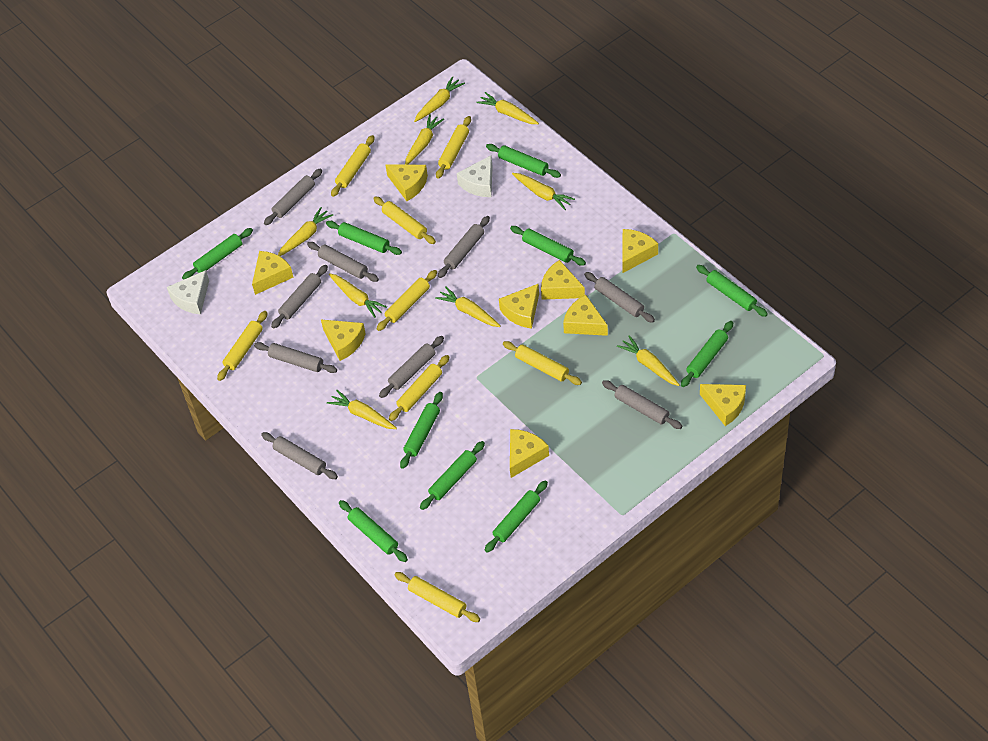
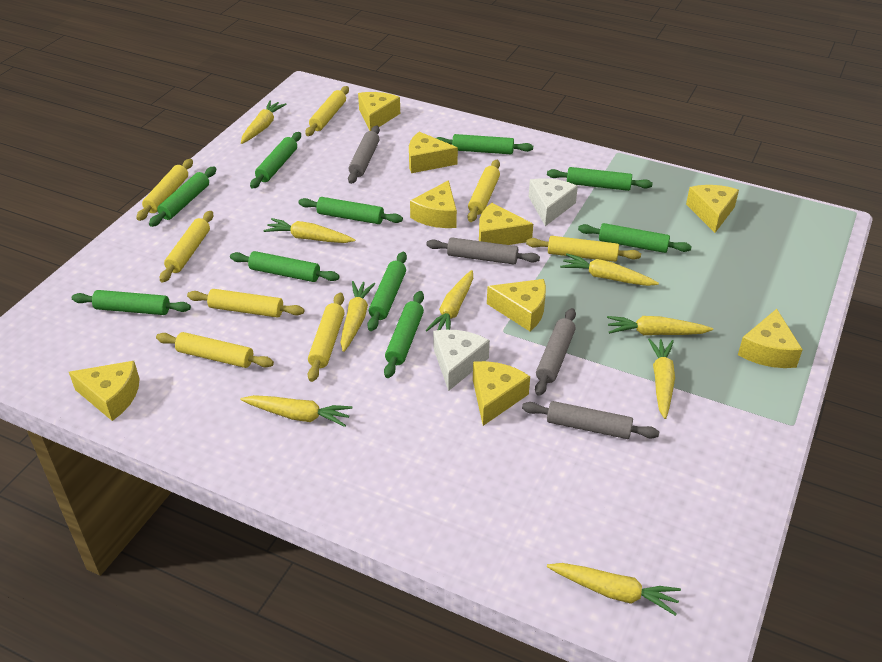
grey rolling pin: [254,342,337,373] [261,432,338,479] [264,168,322,225] [271,265,328,329] [307,242,379,282] [379,336,444,398] [438,216,490,278] [584,272,655,323] [602,380,682,429] = 9 -> [348,126,380,184] [426,237,540,264] [522,401,659,439] [535,308,576,396] = 4

